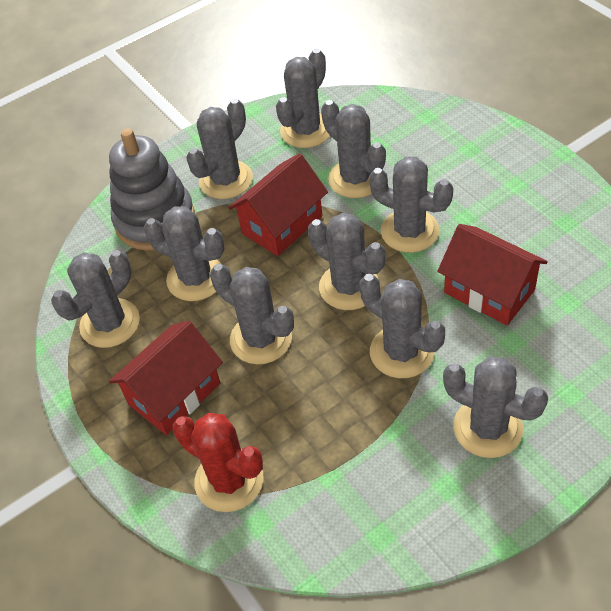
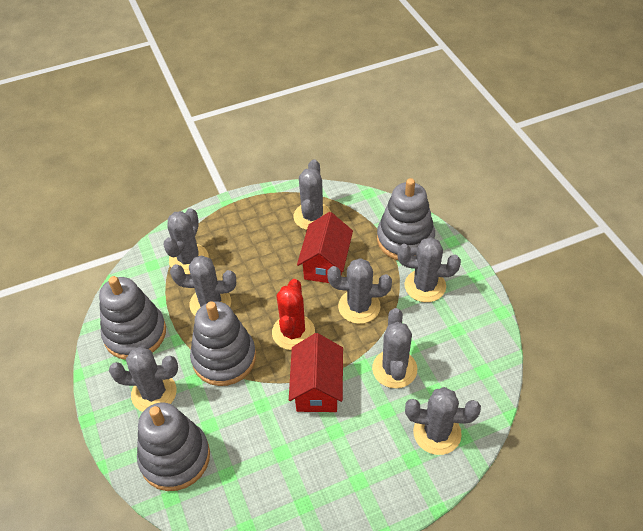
grey cactus: [51,250,140,348] [144,206,224,301] [186,99,253,199] [210,264,294,364] [276,49,330,148] [308,213,385,310] [321,100,386,198] [359,274,445,378] [369,156,453,253] [443,357,548,458] = 10 -> [109,347,178,412] [163,208,209,275] [170,255,236,315] [293,159,331,230] [327,258,392,324] [372,308,417,388] [397,237,461,302] [405,387,481,455] = 8
grey stacking toy: [109,128,195,250] = 1 -> [99,276,166,360] [137,402,210,491] [190,301,256,386] [377,178,435,260] = 4
red house: [109,320,223,435] [228,153,328,256] [437,224,548,325] = 3 -> [289,333,343,412] [297,212,353,283] = 2

